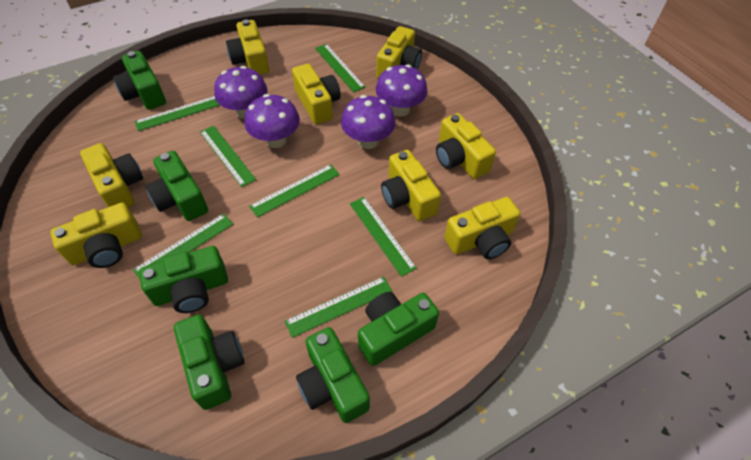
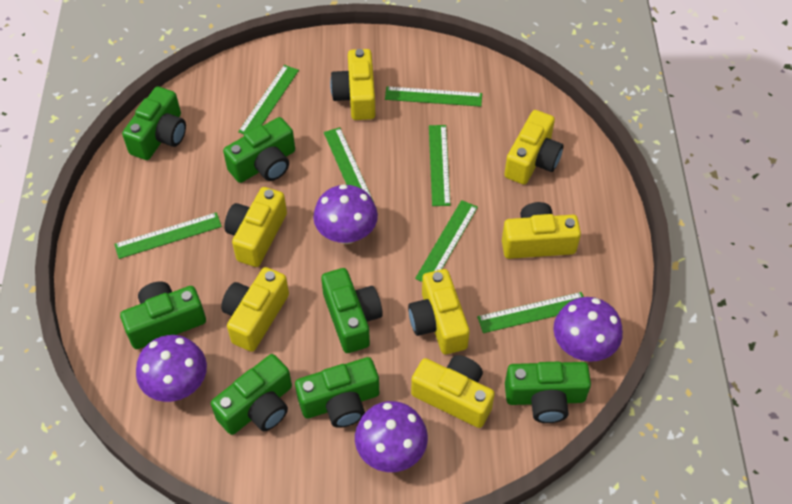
green camera: [113,51,166,110] [139,246,228,313] [145,151,208,221] [174,314,244,410] [296,327,370,423] [358,292,439,366] = 6 -> [120,281,206,349] [122,86,186,160] [211,354,292,435] [223,117,295,183] [295,357,379,428] [321,268,383,353] [505,362,591,423] = 7
yellow camera: [50,203,142,268] [80,143,143,207] [226,19,269,75] [292,64,341,124] [376,26,422,78] [381,150,441,221] [436,113,496,179] [444,197,520,259] = 8 -> [221,267,289,352] [224,187,287,267] [330,49,375,120] [408,269,470,355] [411,355,495,428] [502,202,581,259] [504,110,564,184] = 7

